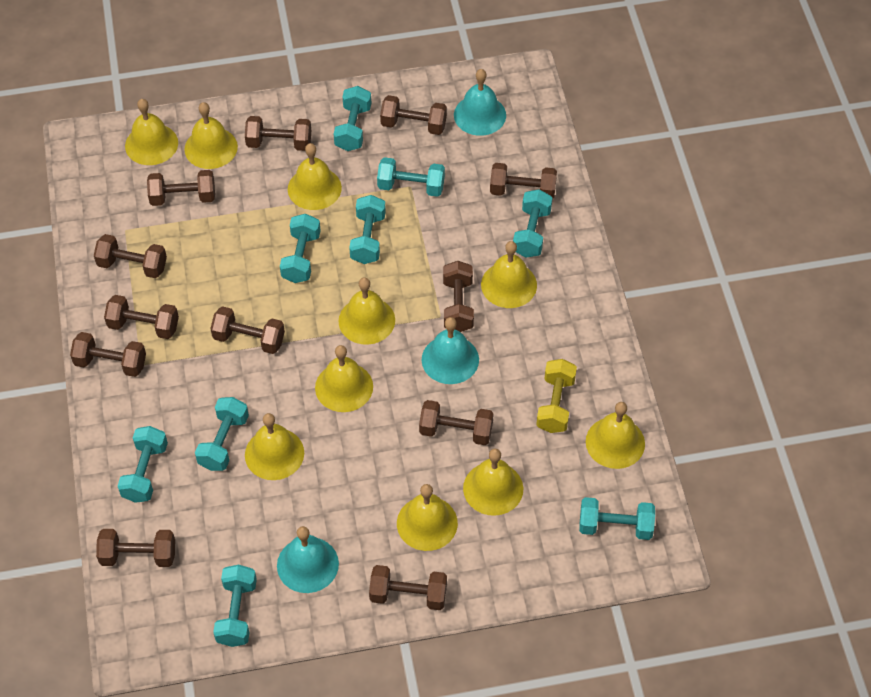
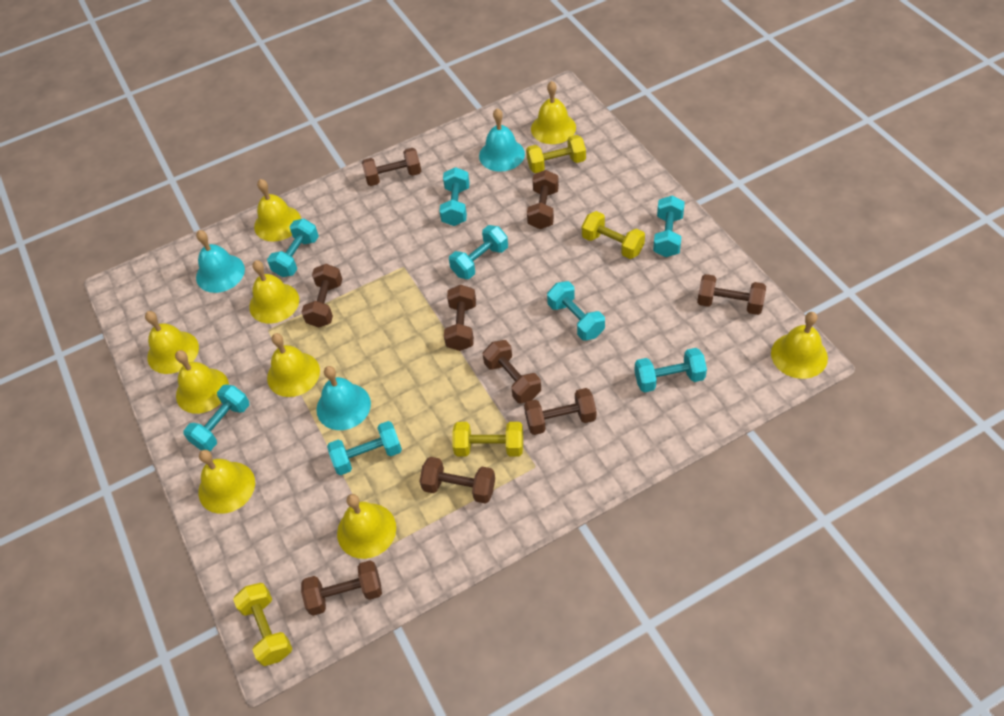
brown dumbbell: [70,332,146,377] [94,234,167,278] [96,529,175,567] [104,295,179,339] [147,170,215,206] [210,306,285,354] [245,116,311,151] [369,565,447,610] [380,95,447,135] [419,400,494,445] [443,261,474,332] [490,163,557,200] = 12 -> [301,264,342,328] [301,560,382,616] [362,148,421,186] [419,457,495,504] [444,285,476,351] [483,340,541,403] [524,388,596,435] [527,170,559,229] [697,274,766,315] = 9
turquoise dumbbell: [118,426,168,503] [195,397,249,471] [213,565,257,647] [280,214,321,283] [334,86,372,151] [349,195,386,264] [377,157,445,197] [513,189,553,258] [579,497,655,540] = 9 -> [183,385,249,451] [267,219,319,277] [327,421,402,475] [439,167,470,226] [449,225,508,279] [547,281,605,341] [634,348,707,393] [653,196,685,257] = 8
yellow bell: [125,99,178,165] [184,102,238,169] [245,413,304,480] [288,143,342,210] [315,345,373,412] [339,278,395,345] [397,484,458,551] [463,448,523,516] [481,241,537,308] [586,402,645,469] = 10 -> [145,311,199,374] [175,350,229,414] [198,450,255,514] [249,260,299,324] [254,179,301,242] [267,333,320,397] [337,494,396,559] [531,81,576,144] [771,312,828,379] = 9
yellow dumbbell: [536,359,577,433] = 1 -> [233,583,292,666] [452,422,523,456] [526,135,586,173] [582,211,645,259] = 4

